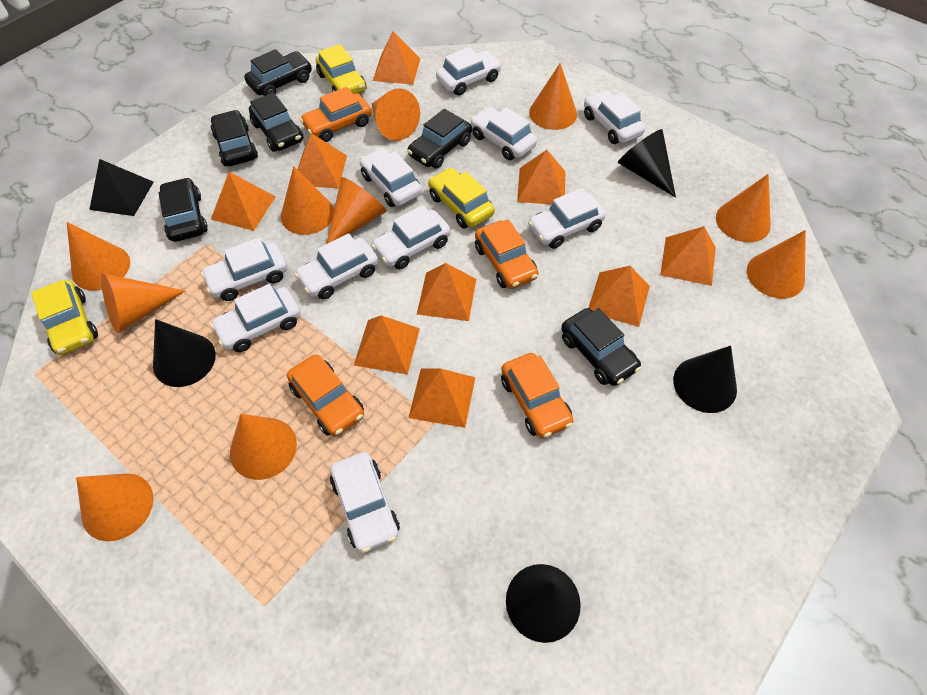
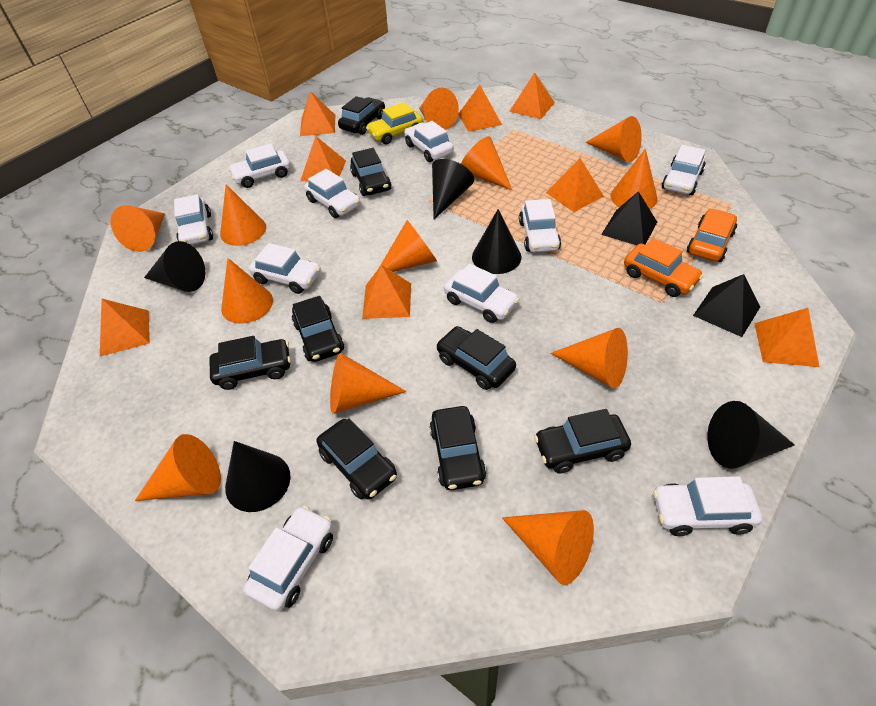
black car: [159,177,208,242] [211,110,258,166] [244,49,312,96] [249,92,304,152] [407,109,472,169] [561,308,641,386] = 6 -> [210,336,291,390] [292,296,344,362] [316,419,397,500] [338,96,385,135] [350,148,392,196] [429,406,486,490] [436,326,516,390] [534,409,631,474] = 8
black cone: [153,319,216,387] [506,564,581,643] [618,129,676,198] [673,346,737,413] = 4 -> [144,241,205,292] [225,441,291,512] [432,159,474,219] [472,209,521,274] [707,401,795,469] = 5
black pyramid: [89,159,154,216] = 1 -> [601,191,657,245] [693,274,760,337] = 2
orange car: [287,355,364,437] [300,87,372,142] [475,219,538,289] [501,353,574,438] = 4 -> [624,238,703,297] [687,208,737,262] = 2
orange cone: [67,222,130,291] [76,473,153,541] [101,273,185,334] [230,414,297,480] [281,166,334,235] [327,177,387,244] [372,88,420,141] [529,63,577,130] [716,174,771,242] [747,230,806,299] = 10 -> [111,205,165,252] [135,434,221,501] [220,184,266,246] [221,258,273,324] [330,353,407,414] [378,220,437,272] [419,88,459,130] [461,136,512,190] [502,510,594,585] [551,328,628,389] [585,116,642,162] [610,149,657,209] = 12
orange pyramid: [211,172,276,231] [298,133,347,188] [354,315,420,375] [373,31,420,85] [408,368,475,428] [417,263,476,321] [517,150,566,205] [589,266,650,327] [660,226,716,286] = 9 -> [100,299,150,356] [300,91,335,136] [300,136,346,182] [362,265,411,319] [458,85,502,132] [509,72,555,119] [546,158,604,212] [754,308,819,367] = 8
yellow car: [31,280,98,355] [316,44,366,94] [428,168,495,229] = 3 -> [366,102,424,144] = 1

